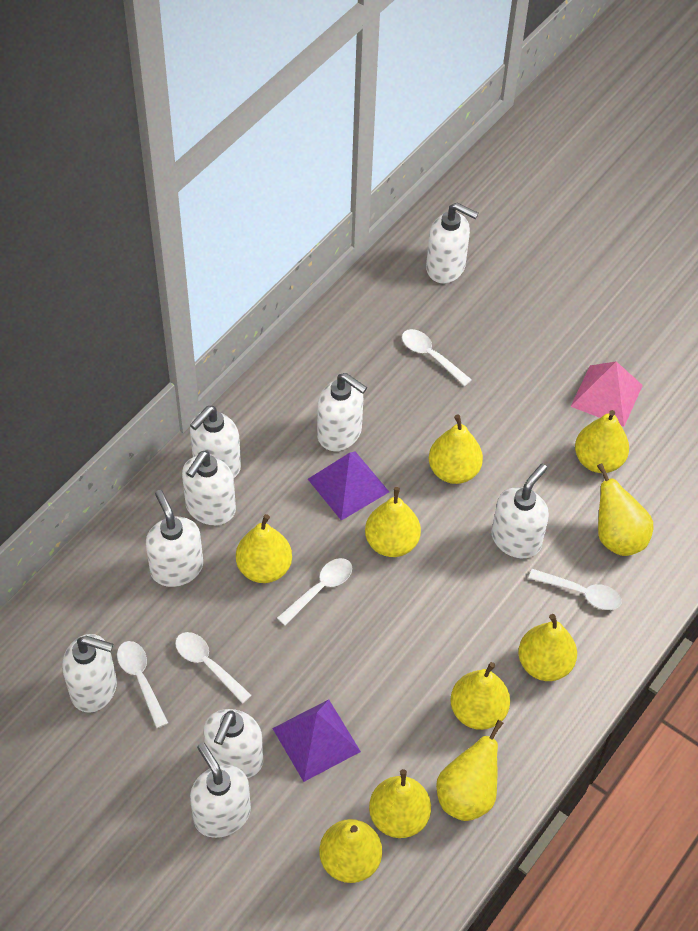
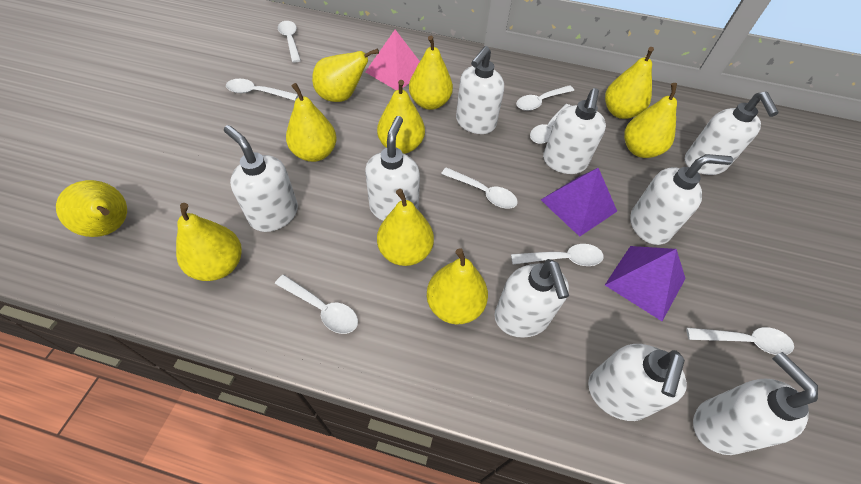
white spoon: [117,641,168,728] [175,632,252,704] [277,558,352,626] [402,329,472,386] [528,569,622,610] = 5 -> [226,79,298,101] [275,275,358,334] [278,21,301,63] [441,167,518,208] [511,244,604,266] [516,85,574,111] [530,104,571,144] [686,327,794,355] = 8

